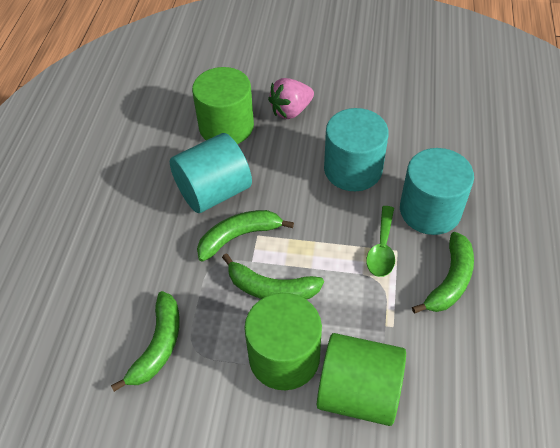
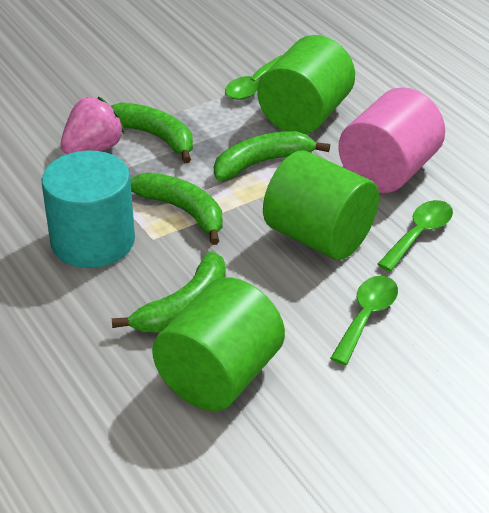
green spoon: [366,206,395,277] = 1 -> [225,55,283,100] [330,276,398,365] [377,200,453,271] = 3
pink cylinder: none = 0 -> [338,87,445,193] = 1
turquoise cylinder: [170,133,252,213] [324,108,389,191] [400,148,474,235] = 3 -> [42,150,135,268] = 1

